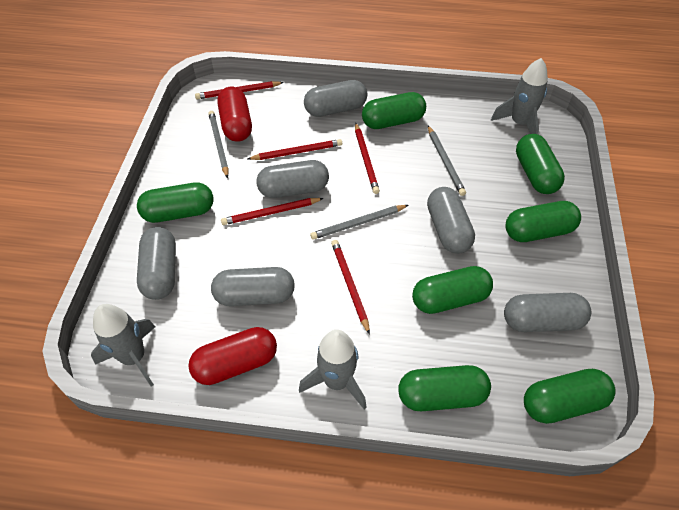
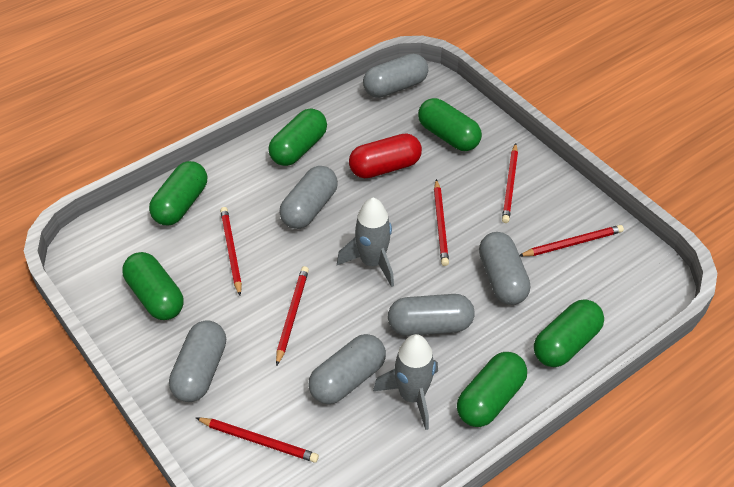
green capsule: [137,182,214,223] [362,92,426,129] [398,365,491,411] [412,266,493,314] [506,201,581,242] [516,134,565,194] [524,369,616,424] = 7 -> [122,252,184,320] [149,161,207,225] [268,109,327,166] [418,98,482,151] [457,352,527,427] [534,299,604,367] = 6
grey pencil: [208,111,229,179] [310,205,408,240] [428,126,466,196] = 3 -> none = 0
grey rocket: [91,304,155,387] [299,330,366,409] [491,58,548,134] = 3 -> [337,198,394,287] [373,334,438,430] = 2
red capsule: [188,327,277,385] [217,87,252,142] = 2 -> [349,133,422,178] = 1
red pencil: [195,81,284,100] [221,198,324,225] [248,139,342,160] [331,240,370,335] [355,123,380,194] = 5 -> [196,417,319,463] [220,207,242,296] [276,266,309,366] [434,179,449,266] [502,143,518,223] [520,225,624,256] = 6

